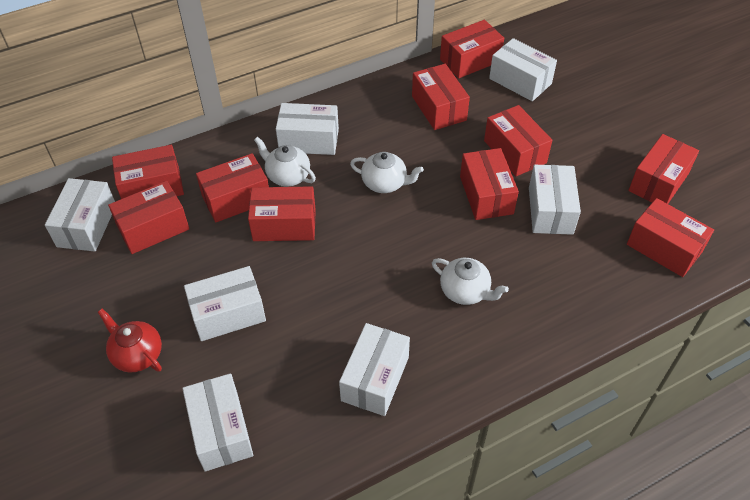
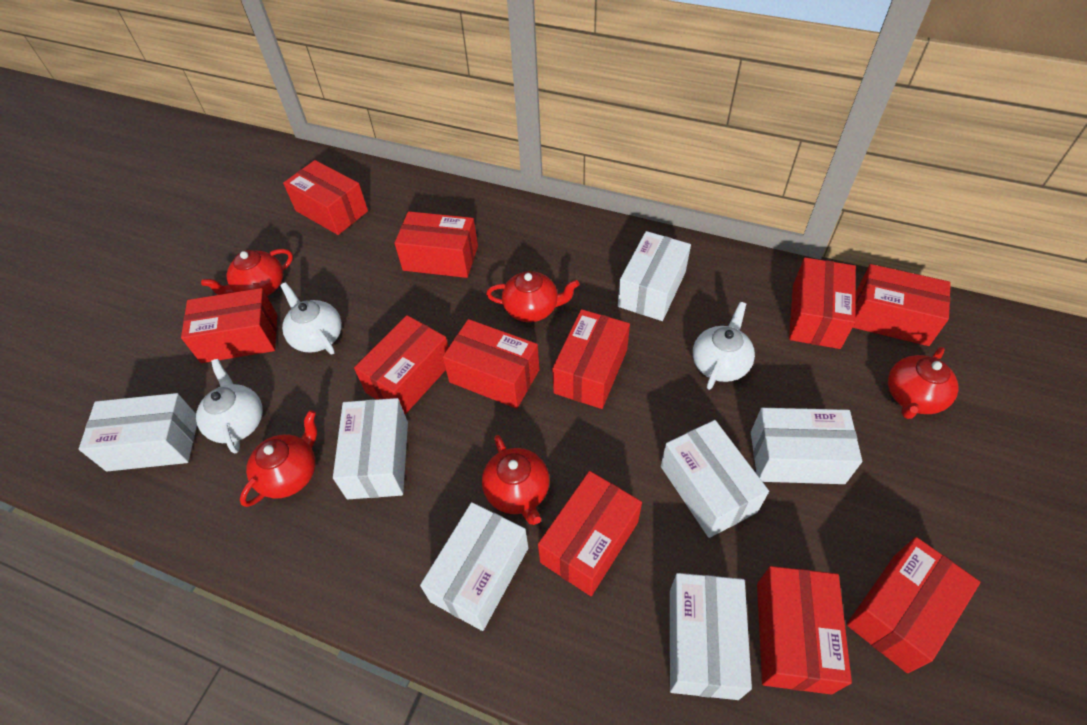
red box: [108,181,189,254] [112,145,184,199] [196,153,269,223] [248,186,316,241] [412,64,470,130] [440,20,504,78] [460,148,519,220] [484,105,552,176] [627,198,714,277] [628,134,699,204] = 10 -> [181,288,277,363] [283,160,368,235] [354,315,449,414] [394,211,478,278] [442,319,540,409] [538,471,642,596] [552,309,630,409] [757,566,852,695] [789,258,856,349] [847,537,980,673] [853,264,951,346] = 11
red teapot: [98,309,162,373] = 1 -> [201,249,293,296] [240,410,317,507] [482,435,550,525] [486,271,579,322] [888,347,959,419] = 5

